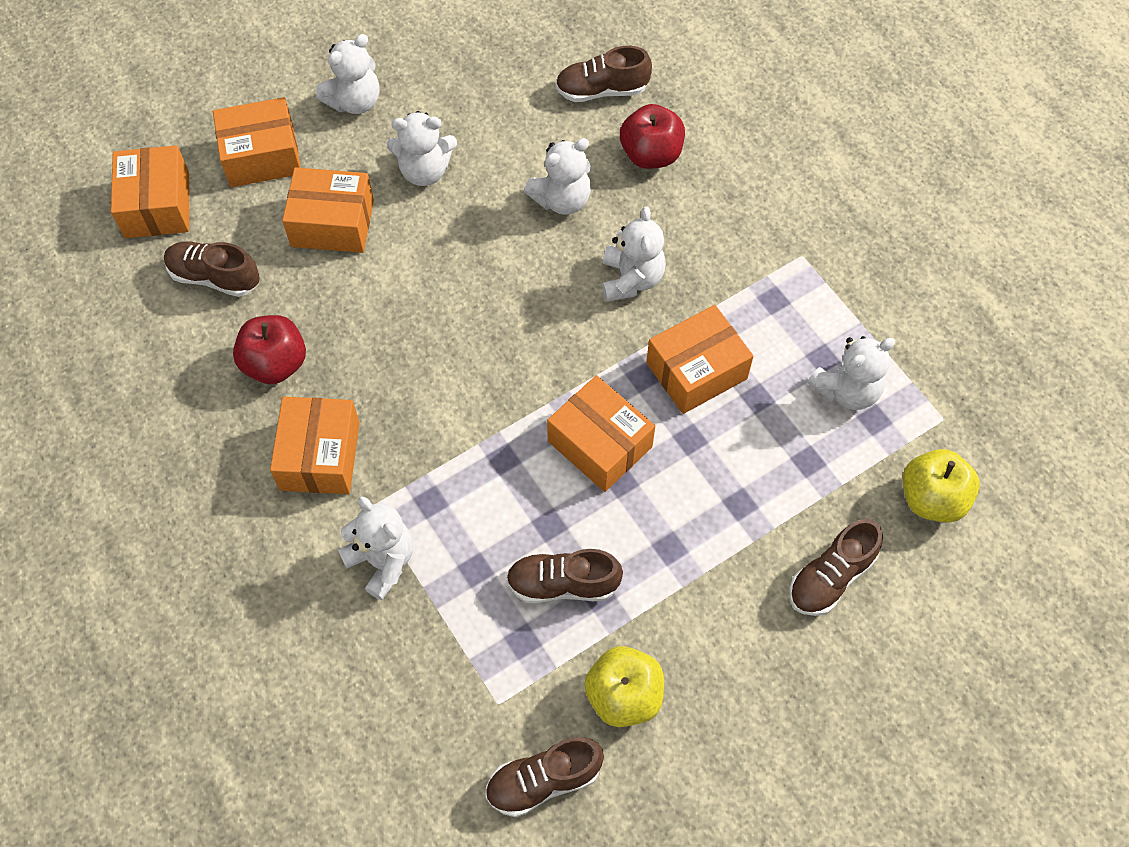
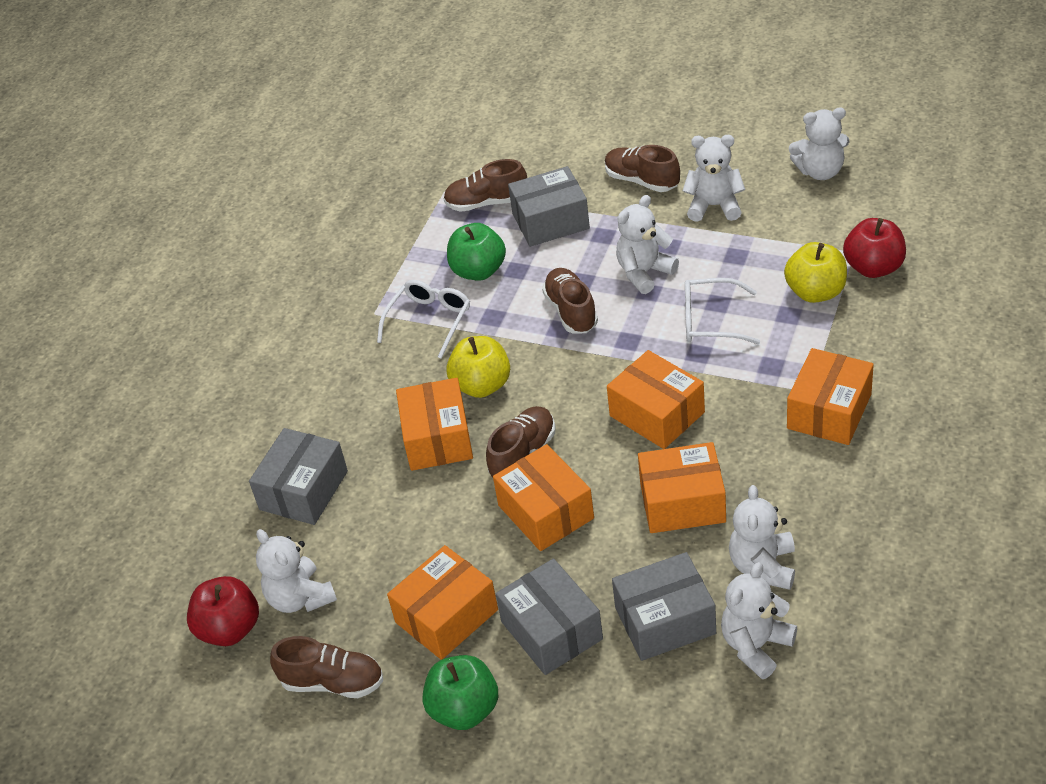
green apple: none = 0 -> [423,655,498,730] [447,223,506,281] = 2
grey box: none = 0 -> [249,428,348,525] [496,558,603,675] [508,166,590,247] [612,552,716,661] = 4
white glasses: none = 0 -> [377,280,470,359] [685,278,760,344] = 2

